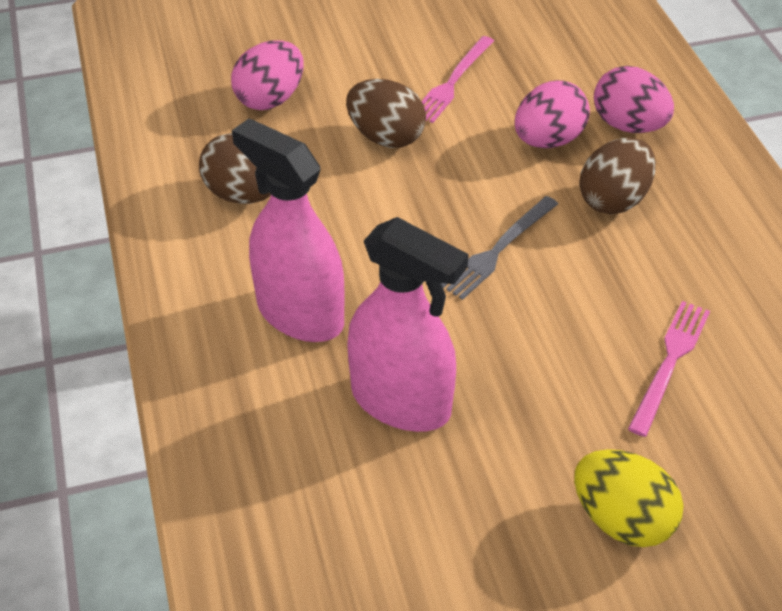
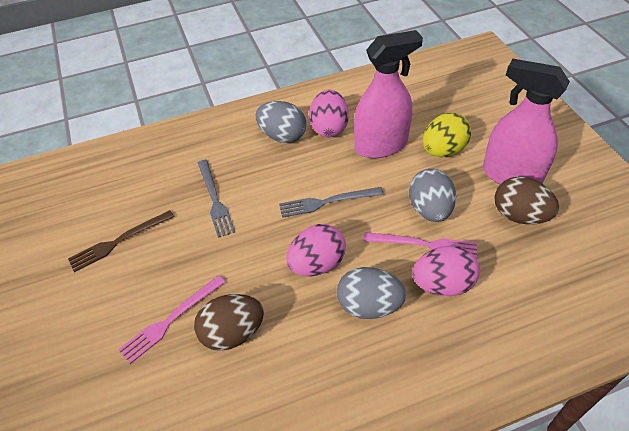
brown egg: [199,133,271,204] [346,79,426,148] [579,138,656,214] = 3 -> [194,294,264,351] [494,177,559,224] = 2
brown fork: none = 0 -> [68,210,174,272] = 1
grey egg: none = 0 -> [256,101,306,143] [337,267,406,319] [409,169,456,222] = 3
grey fork: [441,196,558,300] = 1 -> [198,160,235,238] [279,187,384,218] = 2

